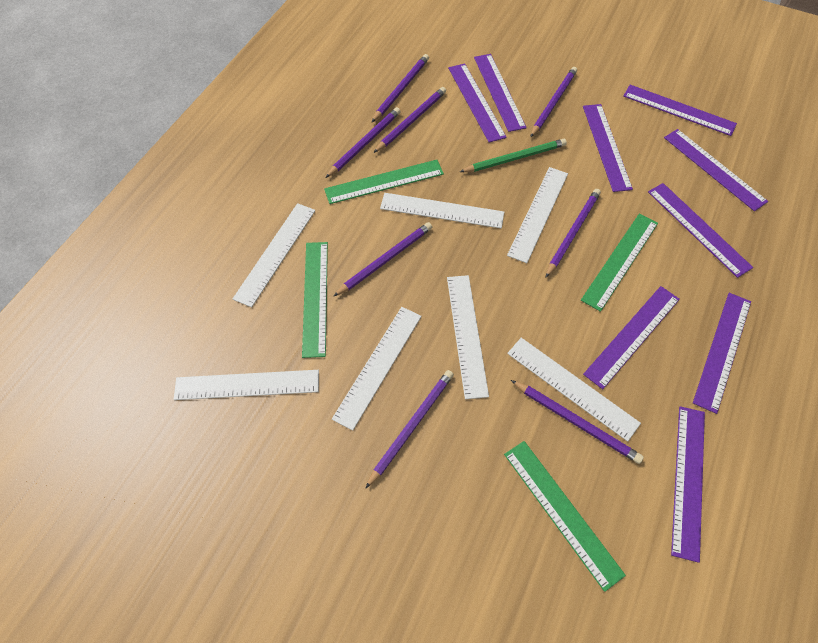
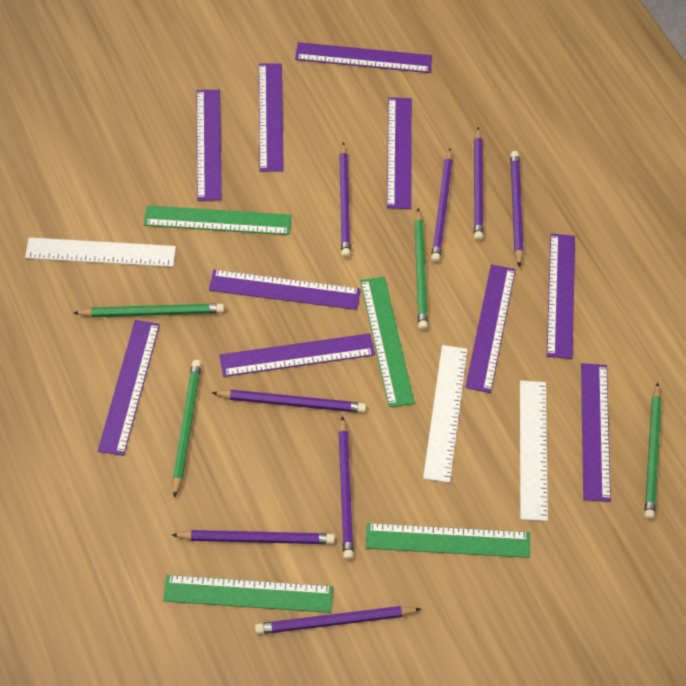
green pencil: [460,139,567,172] = 1 -> [74,303,224,317] [172,360,202,498] [414,208,428,330] [645,382,662,520] = 4
purple ruler: [448,64,507,143] [474,54,527,132] [583,104,633,192] [583,286,680,389] [623,85,737,136] [648,183,753,278] [664,129,768,211] [671,406,705,563] [693,293,751,414] = 9 -> [98,320,160,456] [197,90,222,201] [209,270,361,310] [219,333,375,377] [259,63,284,172] [295,42,432,73] [387,97,412,209] [465,264,515,393] [547,234,575,359] [581,363,611,502] = 10
white ruler: [174,370,319,400] [233,203,315,307] [332,307,422,431] [380,193,504,228] [447,275,489,399] [507,167,568,263] [507,338,641,442] = 7 -> [25,237,176,267] [423,345,468,483] [520,381,548,521] = 3

